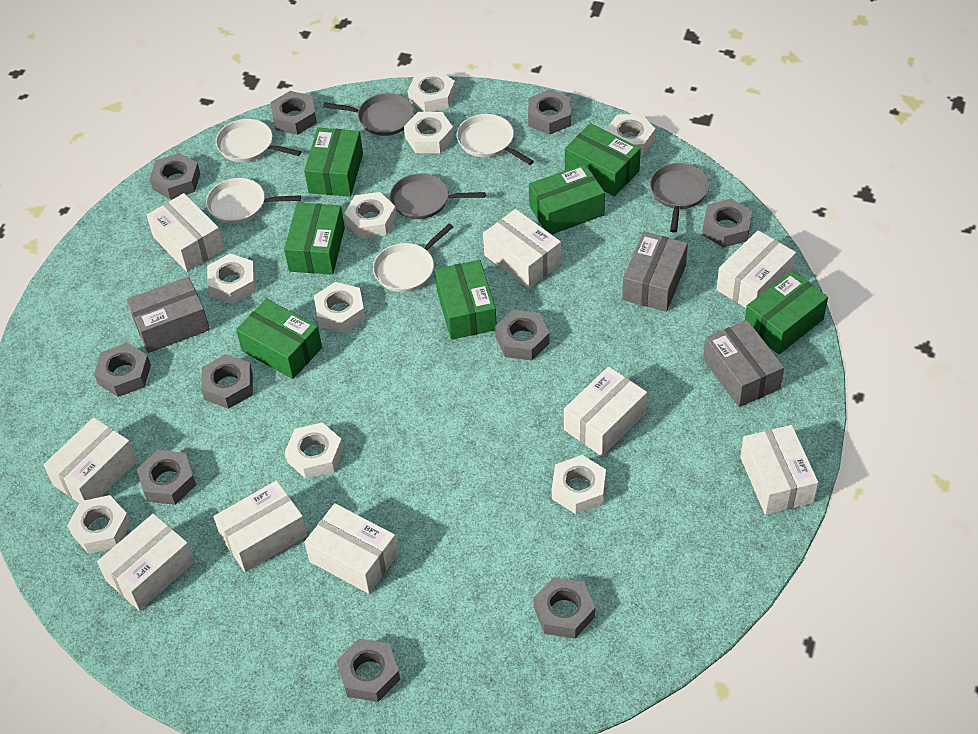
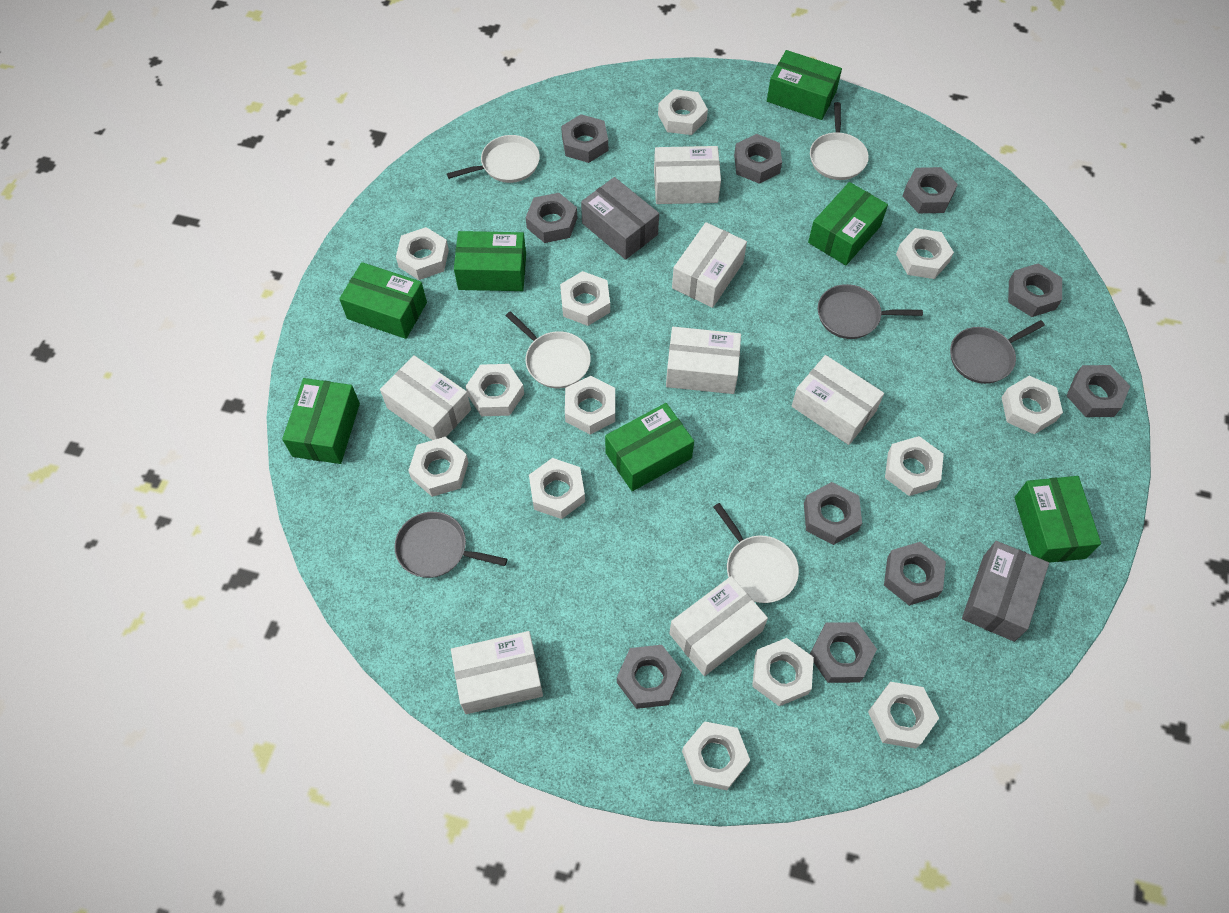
grey box: [127,277,210,353] [622,232,688,312] [703,320,784,407] = 3 -> [581,177,659,260] [962,541,1049,642] = 2
white box: [43,417,137,503] [97,514,195,611] [146,193,224,272] [214,480,308,572] [304,503,398,594] [483,209,561,289] [564,366,647,456] [716,230,796,308] [740,425,818,515] = 9 -> [380,355,471,440] [451,631,543,714] [654,146,721,204] [666,327,741,394] [669,576,768,676] [672,222,747,308] [792,355,884,445] = 7
white nut: [67,495,131,554] [207,253,256,304] [285,422,343,479] [314,282,365,333] [344,192,397,239] [404,112,454,153] [408,70,456,112] [552,455,606,514] [606,114,655,156] = 9 -> [396,227,449,280] [408,437,469,497] [465,364,524,416] [529,458,585,519] [560,271,610,326] [565,376,615,434] [658,89,708,135] [682,721,750,790] [752,638,814,706] [868,682,939,749] [885,436,944,496] [896,228,954,279] [1001,376,1063,434] = 13

